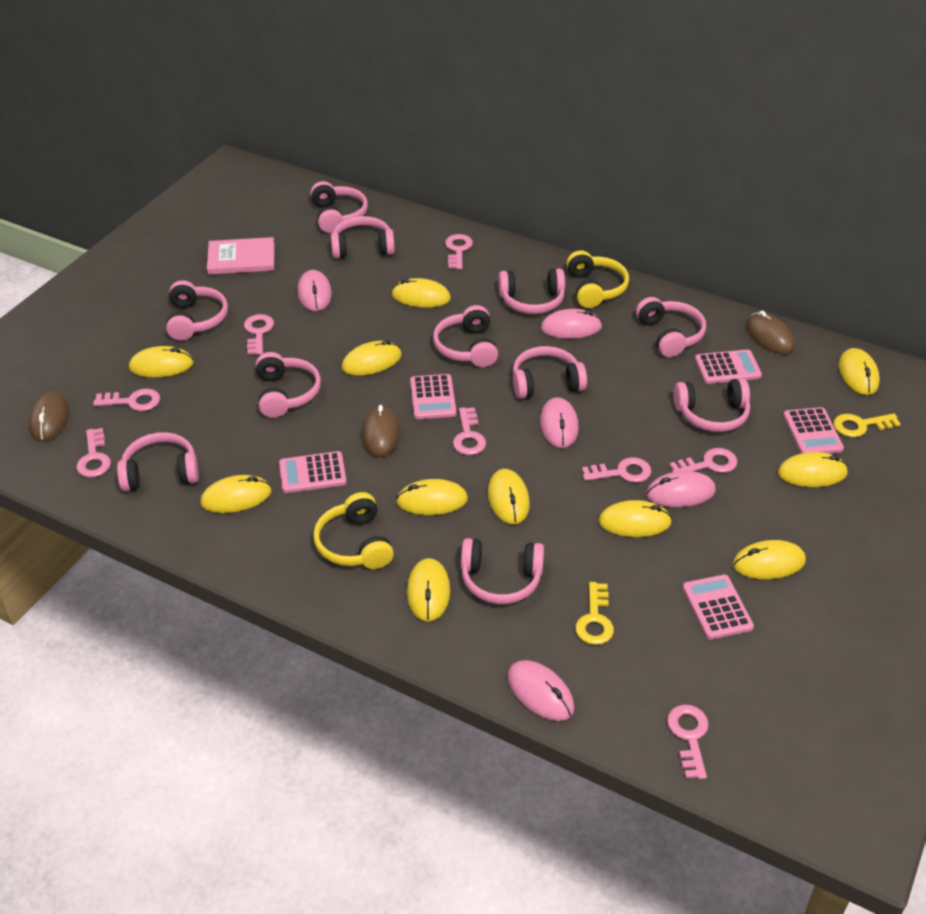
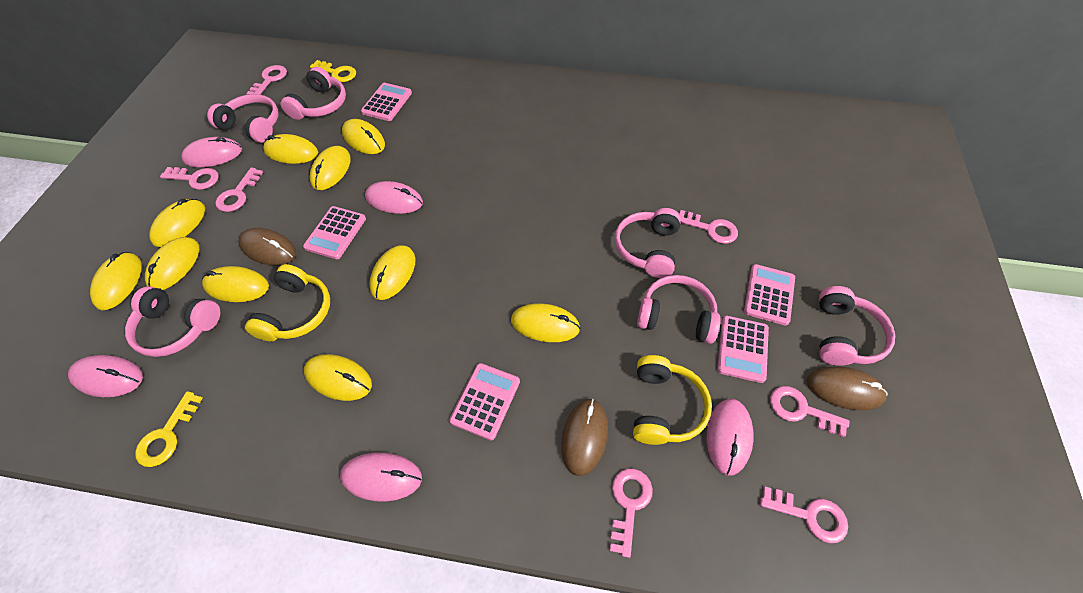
pink book: [207,237,275,275] = 1 -> none = 0
pink headphones: [117,432,199,491] [166,280,228,341] [256,352,321,418] [310,181,368,233] [331,216,395,259] [433,305,498,367] [461,538,544,604] [498,269,565,314] [513,346,587,399] [636,297,706,357] [673,378,750,432] = 11 -> [125,286,220,357] [207,94,279,143] [280,67,346,120] [615,208,681,278] [637,275,721,344] [819,286,895,366] = 6
pink key: [76,428,111,478] [93,388,160,411] [244,314,274,355] [445,234,473,269] [453,407,486,455] [582,457,651,483] [667,705,709,779] [670,448,737,473] = 8 -> [160,167,219,190] [215,167,263,212] [246,65,287,95] [610,469,653,558] [679,210,738,244] [760,486,848,543] [770,386,850,437] = 7
yellow mouse: [129,346,194,377] [200,475,272,513] [342,340,402,376] [391,278,451,308] [396,479,468,515] [407,558,450,622] [488,469,530,524] [599,500,672,537] [733,540,806,579] [778,452,848,487] [839,348,880,395] = 11 -> [90,252,142,310] [145,237,199,290] [149,199,205,247] [202,266,269,302] [263,134,318,164] [304,354,372,401] [310,146,351,190] [342,119,385,154] [369,245,415,300] [511,303,580,342] = 10

